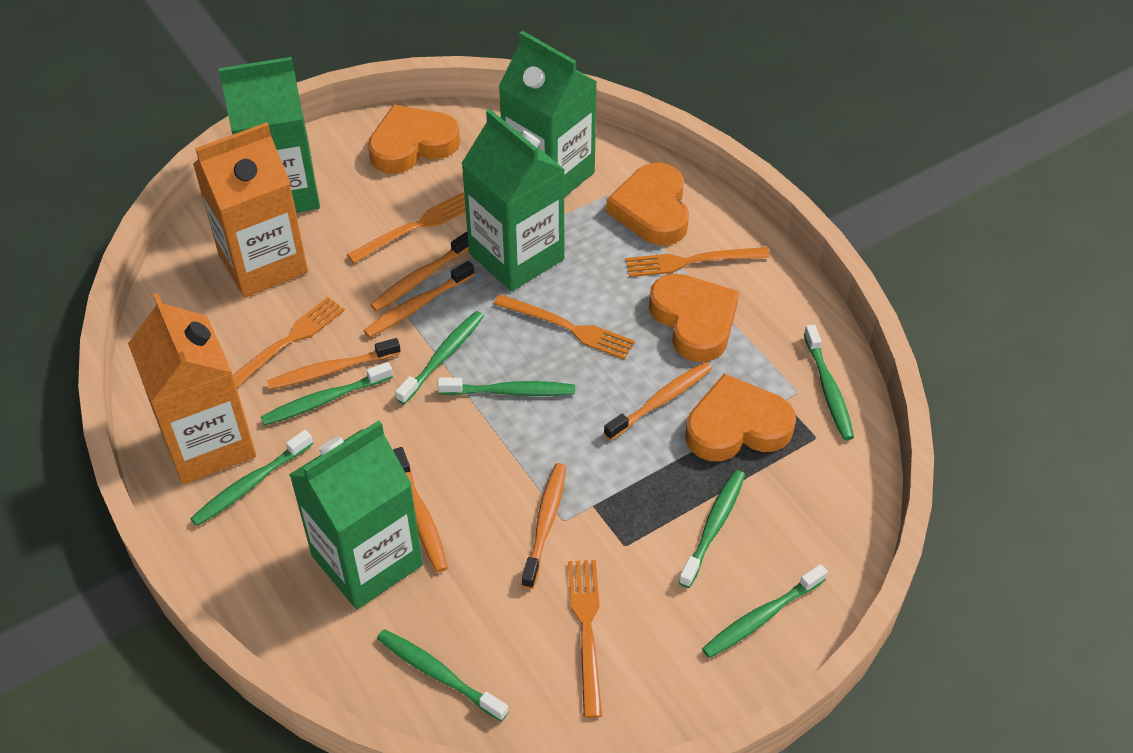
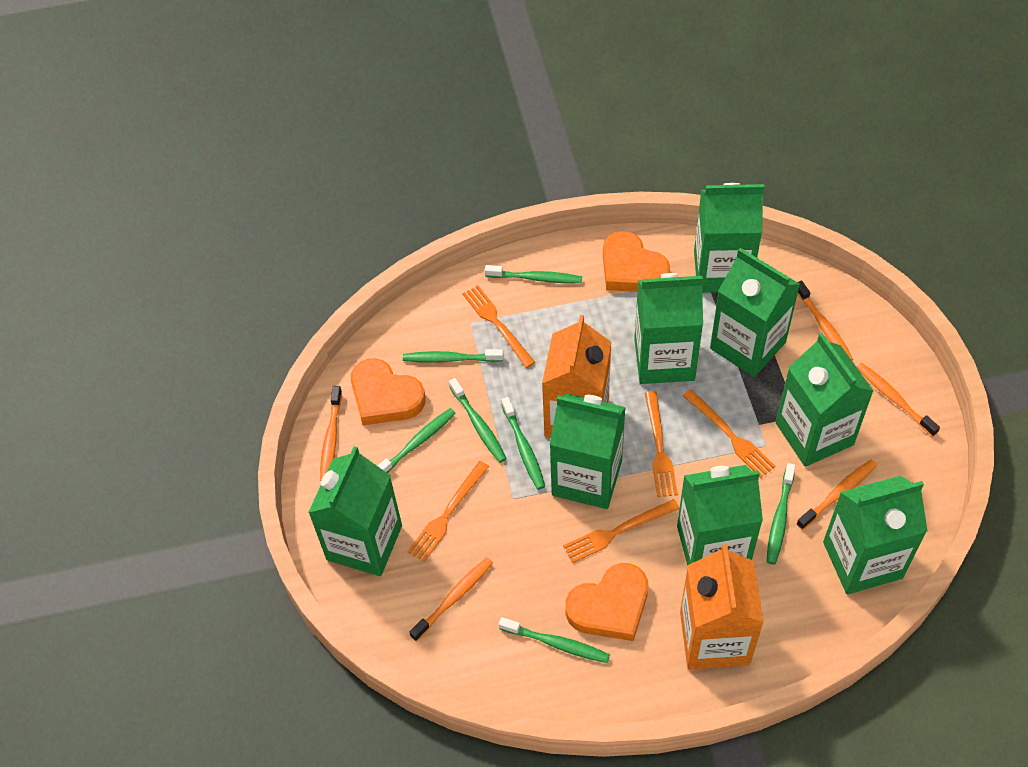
green carton: [219,57,320,213] [289,421,423,609] [461,109,565,292] [498,31,597,197] = 4 -> [308,446,402,576] [549,393,626,509] [634,273,703,384] [677,465,763,565] [694,183,764,293] [710,248,800,377] [776,333,873,467] [823,476,927,594] = 8
green toothbrush: [190,430,313,526] [261,362,393,426] [377,629,509,721] [395,311,484,404] [438,378,575,396] [679,470,745,588] [702,564,828,658] [804,324,854,440] = 8 -> [378,408,456,473] [403,349,503,363] [449,378,507,463] [485,265,582,283] [499,617,610,663] [502,397,545,490] [766,463,796,565] = 7
orange heart: [368,105,460,174] [606,162,689,246] [649,273,739,362] [685,373,796,461] = 4 -> [351,358,426,425] [565,563,648,641] [603,231,670,292] = 3
orange toothbrush: [267,338,401,390] [364,261,474,338] [370,232,469,311] [393,447,448,573] [522,463,567,589] [604,362,712,441] = 6 -> [320,386,342,481] [409,557,493,641] [796,460,877,530] [797,280,853,360] [857,363,940,437] = 5

